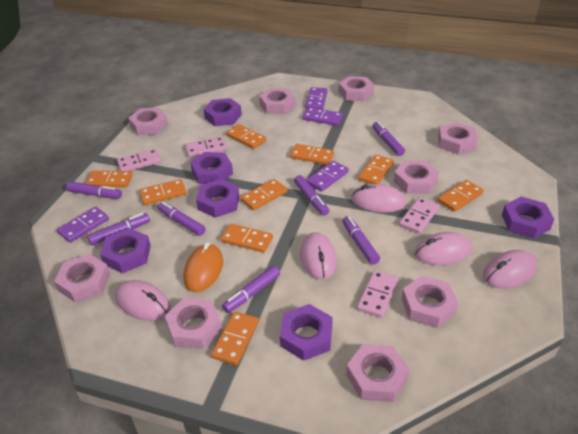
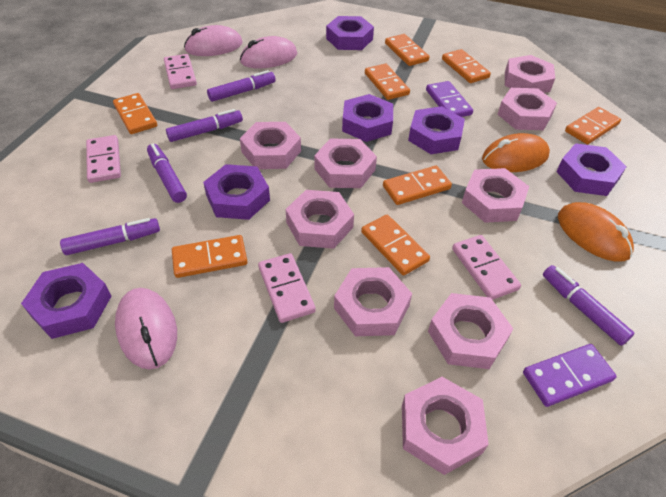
orange domino: [85,171,133,187] [139,179,187,205] [211,312,259,365] [220,224,273,253] [226,124,266,149] [240,179,287,210] [290,144,334,165] [358,155,394,184] [438,180,484,212] = 9 -> [113,93,157,134] [172,235,247,278] [361,215,430,276] [365,64,410,100] [383,166,452,205] [385,34,429,66] [442,49,491,83] [565,107,621,144] = 8
orange mouse: [183,242,223,292] = 1 -> [482,133,550,172] [558,202,634,262] = 2
pink mouse: [115,280,170,321] [300,232,337,279] [352,184,406,213] [414,232,472,265] [483,250,537,288] = 5 -> [115,288,177,370] [184,25,242,56] [240,36,297,69] = 3
purple domino: [57,207,109,243] [302,107,343,126] [305,87,328,109] [306,161,349,192] = 4 -> [426,81,473,117] [523,344,617,407] = 2
purple marker: [66,181,122,199] [87,213,150,245] [158,202,206,236] [222,266,280,313] [294,175,329,216] [342,216,380,265] [372,122,405,156] = 7 -> [60,218,160,255] [147,144,187,203] [166,109,243,142] [207,70,276,102] [543,265,634,346] = 5

